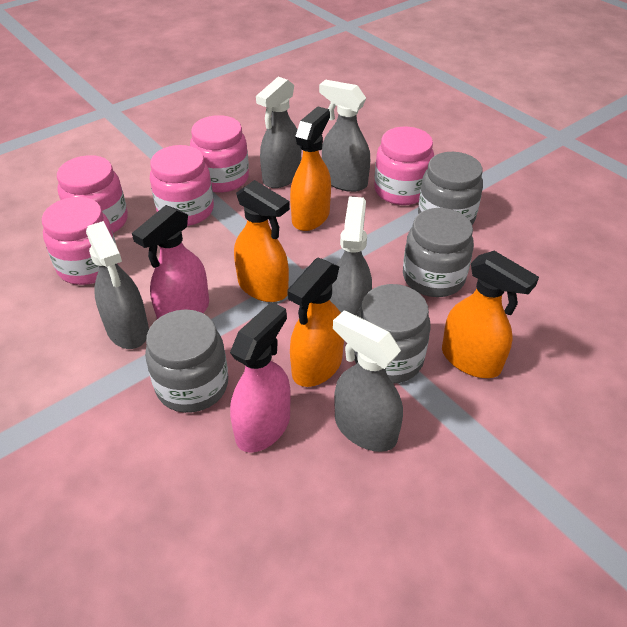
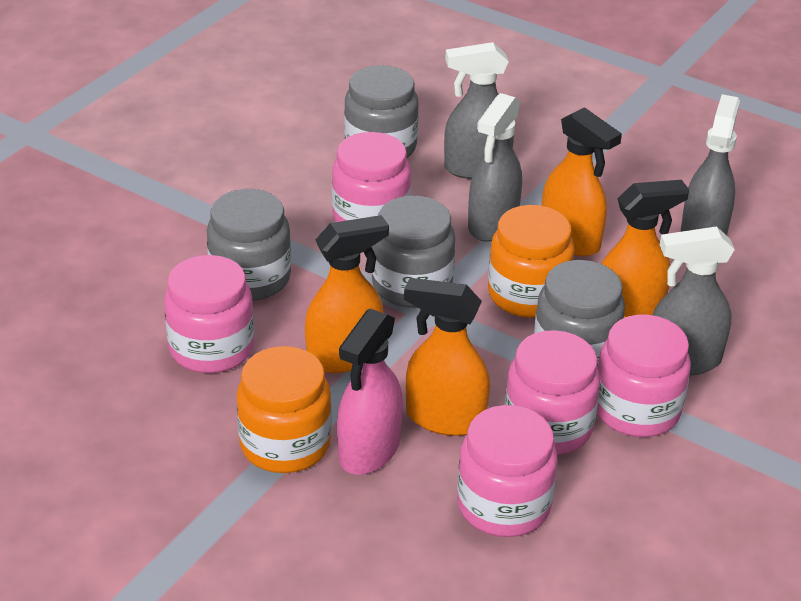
grey spray bottle: [86,221,149,349] [256,77,301,188] [319,80,370,192] [330,196,372,315] [333,310,403,452] = 5 -> [444,42,514,179] [468,93,522,241] [653,226,735,376] [680,94,740,235] = 4
orange jar: none = 0 -> [236,346,332,473] [488,205,575,318] = 2
pink spray bottle: [132,205,209,319] [230,302,291,453] = 2 -> [337,309,403,475] = 1

